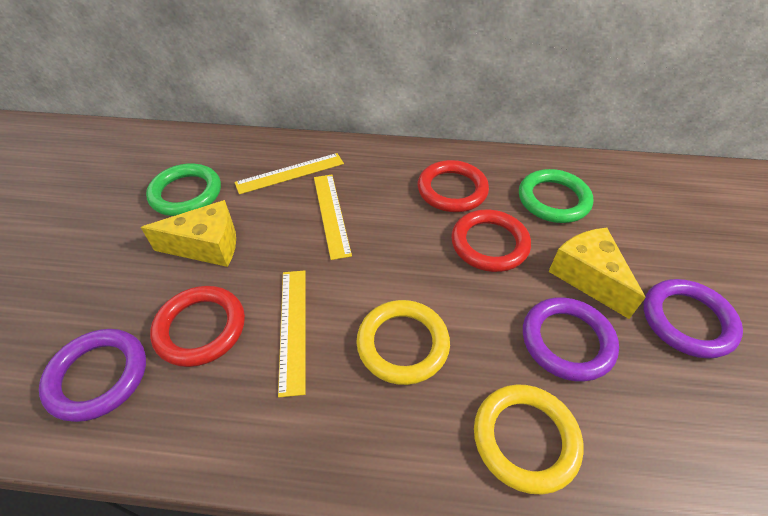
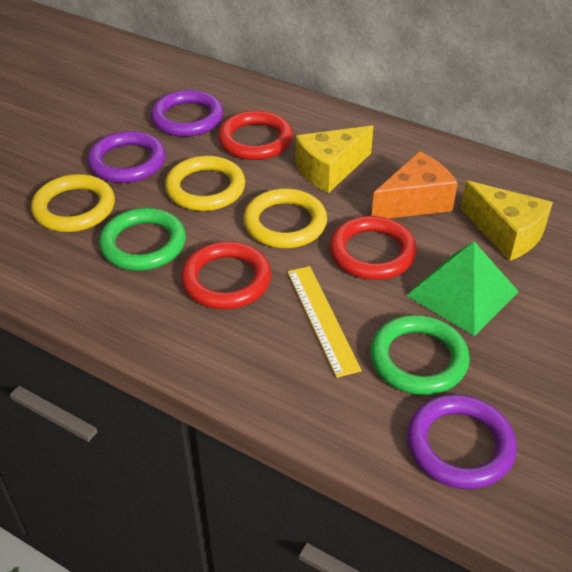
green pyramid: none = 0 -> [406,242,519,336] = 1
orange cheese: none = 0 -> [372,151,458,219] = 1
yellow ring: [356,300,450,385] [474,384,584,494] = 2 -> [31,174,115,232] [165,156,245,211] [243,188,327,248] = 3
yellow ruler: [234,153,344,194] [278,270,305,398] [314,175,352,260] = 3 -> [287,266,362,378] = 1

